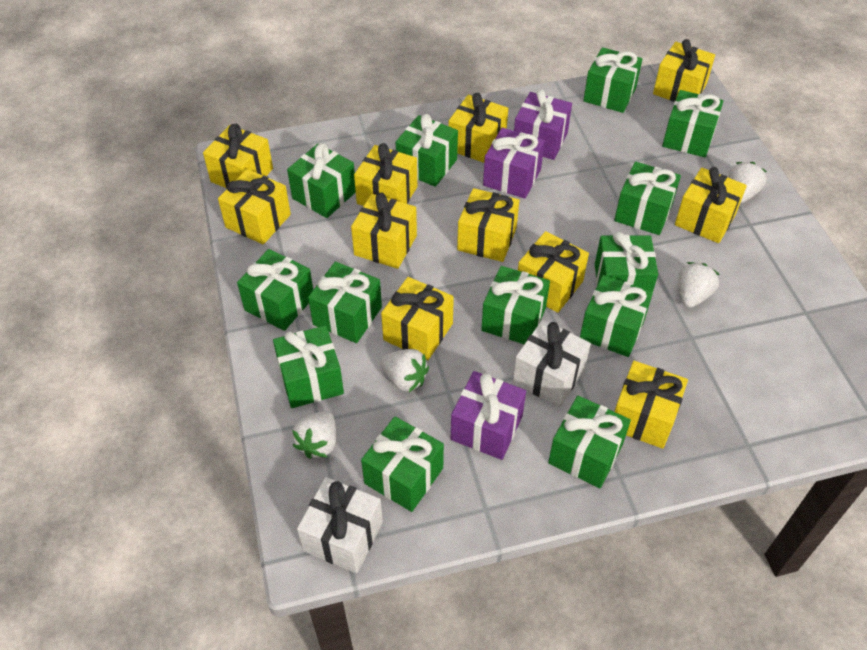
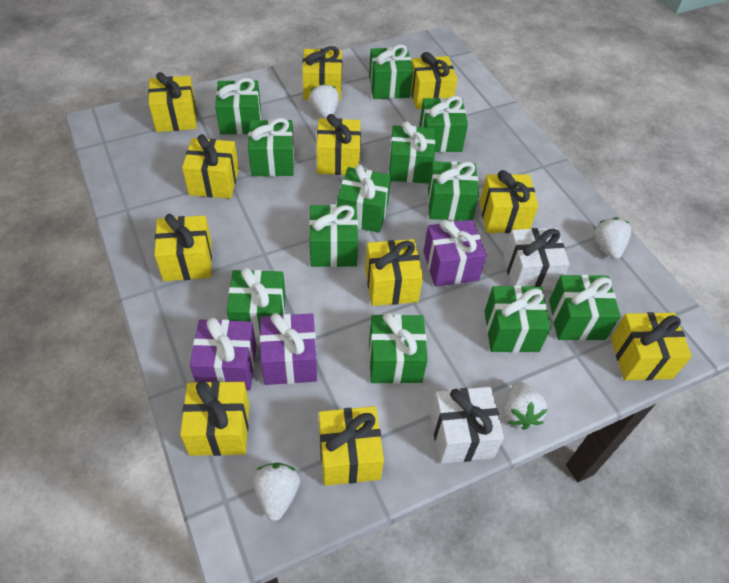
green gift: [237,249,313,331] [273,325,344,408] [287,143,356,218] [308,261,382,343] [361,416,444,512] [395,114,458,187] [481,266,550,344] [548,396,631,488] [580,275,653,357] [583,47,642,113] [595,232,658,292] [614,162,681,235] [662,90,723,157] = 13 -> [215,78,261,135] [227,267,286,337] [248,118,294,177] [309,205,358,267] [337,165,391,233] [369,44,413,99] [369,313,428,384] [389,121,435,184] [419,96,468,152] [428,161,479,221] [484,285,551,353] [549,275,620,341] = 12

